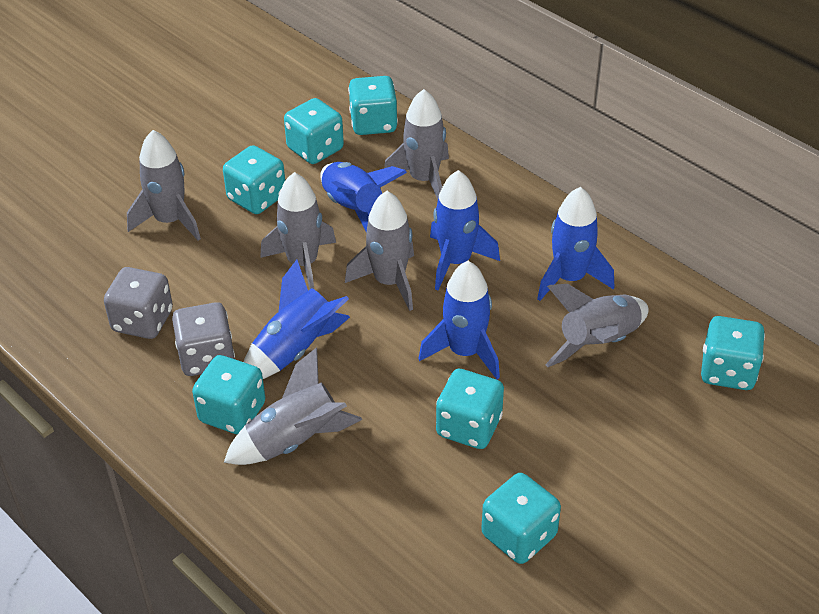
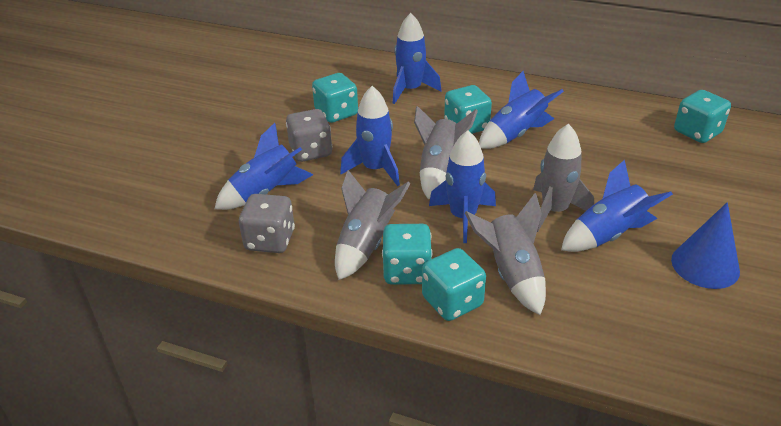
blue cone: none = 0 -> [671,202,740,289] = 1
blue rocket: [243,260,350,379] [320,162,407,233] [418,261,500,379] [430,170,500,290] [537,187,614,301] = 5 -> [215,123,313,210] [340,86,400,186] [393,13,442,104] [429,130,496,243] [479,71,564,149] [561,160,673,252] = 6
grey rocket: [127,130,201,241] [224,348,362,465] [260,172,336,289] [345,191,414,311] [384,89,449,200] [545,284,649,367] = 6 -> [335,170,411,280] [414,106,478,200] [465,193,546,315] [533,124,594,232] = 4
turquoise dice: [192,355,265,434] [223,145,285,214] [284,98,344,164] [348,76,398,135] [436,369,504,449] [481,473,561,564] [701,316,765,390] = 7 -> [312,73,358,123] [382,224,432,285] [422,248,486,321] [444,85,492,134] [674,90,731,143] = 5

